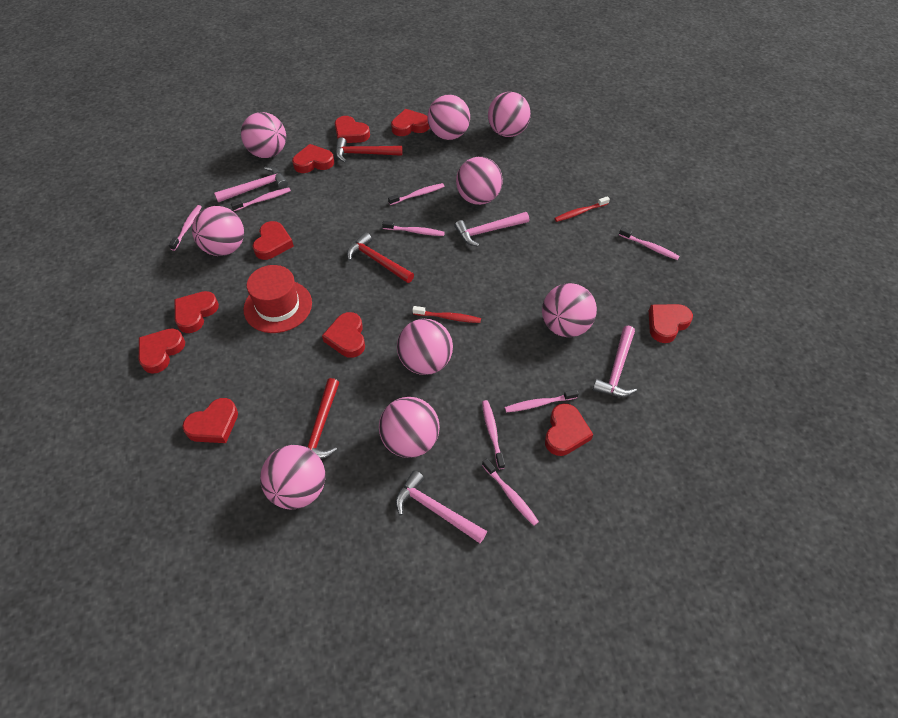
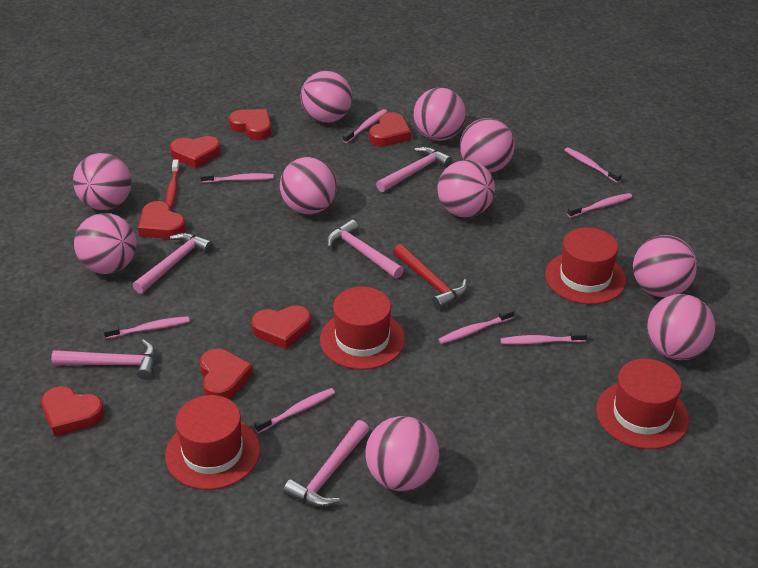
pink ball: [192,206,244,256] [241,112,286,158] [260,445,325,509] [379,397,440,458] [397,319,453,375] [427,94,470,140] [456,157,503,205] [488,92,531,137] [542,283,597,337] = 9 -> [73,153,132,210] [74,213,136,274] [280,157,337,214] [300,71,352,123] [365,416,440,491] [413,88,466,141] [437,160,495,218] [460,118,515,173] [633,235,697,297] [647,294,715,360] = 10
pink hammer: [214,167,288,203] [395,470,487,543] [454,212,529,247] [593,326,637,397] = 4 -> [51,339,156,380] [133,233,213,294] [283,420,369,507] [327,219,404,279] [376,147,452,192] = 5
red hammer: [292,378,339,459] [336,137,403,162] [347,232,414,283] = 3 -> [393,244,468,309] = 1
red hat: [243,265,312,333] = 1 -> [165,395,260,490] [320,287,405,370] [545,228,626,304] [596,359,689,449] = 4
red heart: [139,328,185,374] [175,291,219,333] [183,398,238,443] [253,221,294,260] [292,144,334,173] [322,312,365,358] [335,116,370,143] [391,109,430,136] [545,403,594,456] [649,304,693,343] = 10 -> [41,386,104,437] [138,201,186,239] [170,136,221,168] [200,349,253,399] [229,109,272,140] [251,306,311,349] [369,112,411,147] = 7
red toothbrush: [412,306,481,323] [554,196,610,222] = 2 -> [165,159,180,209] = 1

